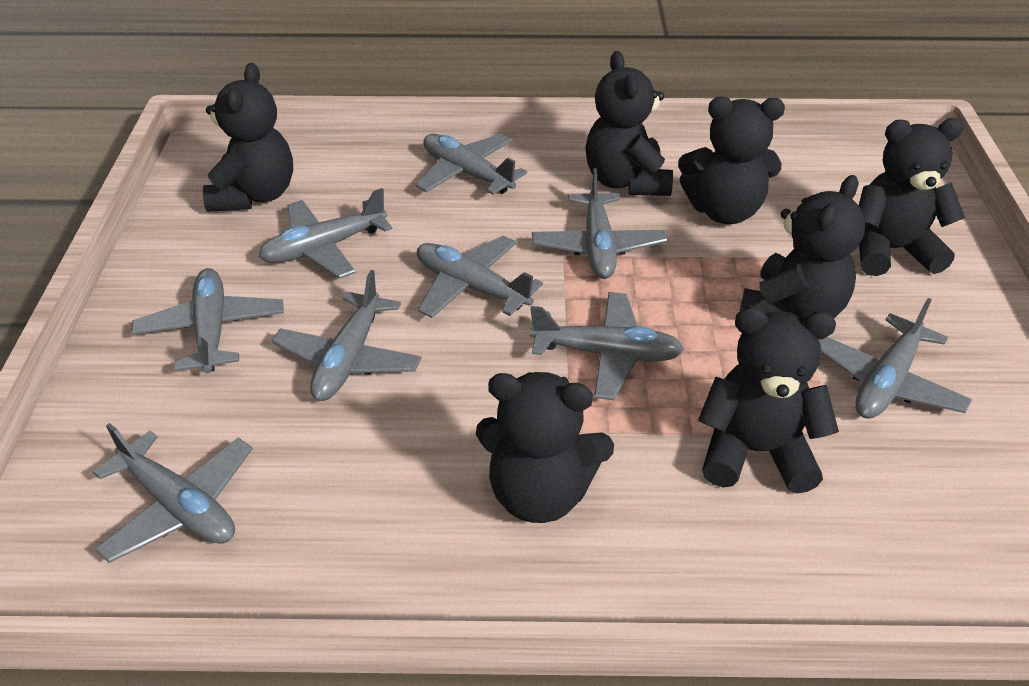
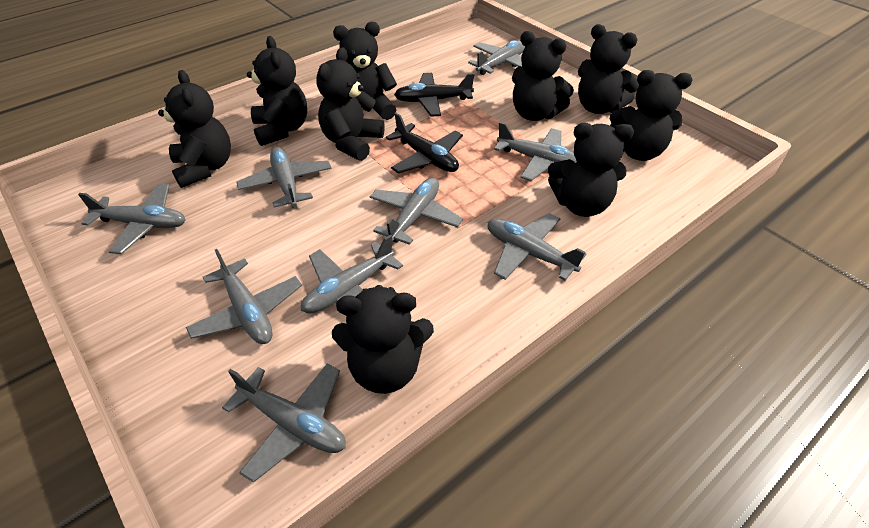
black plane: none = 0 -> [386,113,463,174] [394,73,475,117] = 2
black teddy bear: [203,63,293,212] [476,372,614,523] [586,51,673,196] [678,97,785,224] [698,307,839,494] [739,175,865,320] [859,118,965,276] = 7 -> [158,70,231,188] [247,36,307,146] [317,47,385,161] [332,285,434,394] [333,22,397,120] [512,31,574,121] [548,123,634,217] [578,24,639,114] [610,70,693,161] = 9

